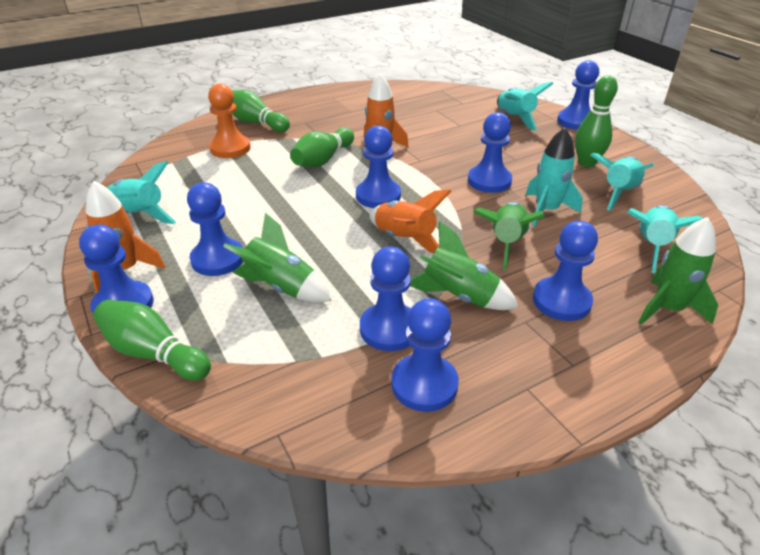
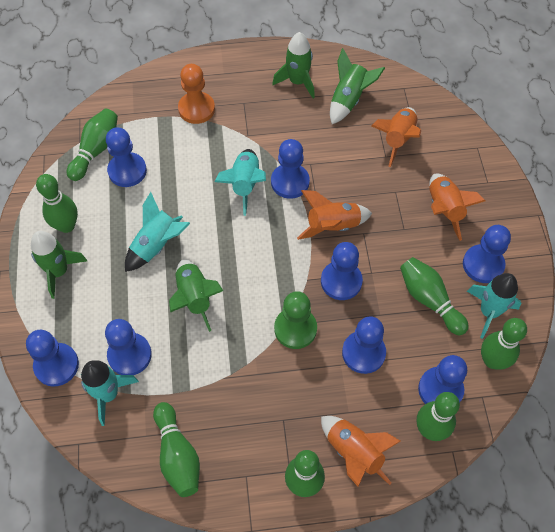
green bowling pin: [93,300,211,381] [232,90,290,132] [290,128,354,167] [575,76,618,167] = 4 -> [36,174,78,233] [67,109,118,181] [153,402,200,497] [285,450,325,497] [400,257,469,335] [417,392,460,441] [481,318,527,370] = 7
green pawn: none = 0 -> [274,291,317,349] = 1
orange rocket: [86,181,165,293] [364,74,409,161] [370,190,452,254] = 3 -> [297,190,372,240] [321,416,401,487] [371,107,421,167] [429,174,485,241] = 4
turquoise rocket: [108,161,176,224] [497,82,554,131] [526,128,583,227] [590,153,654,211] [627,205,704,273] = 5 -> [81,360,139,426] [125,192,190,272] [214,149,266,216] [467,273,521,339] = 4

